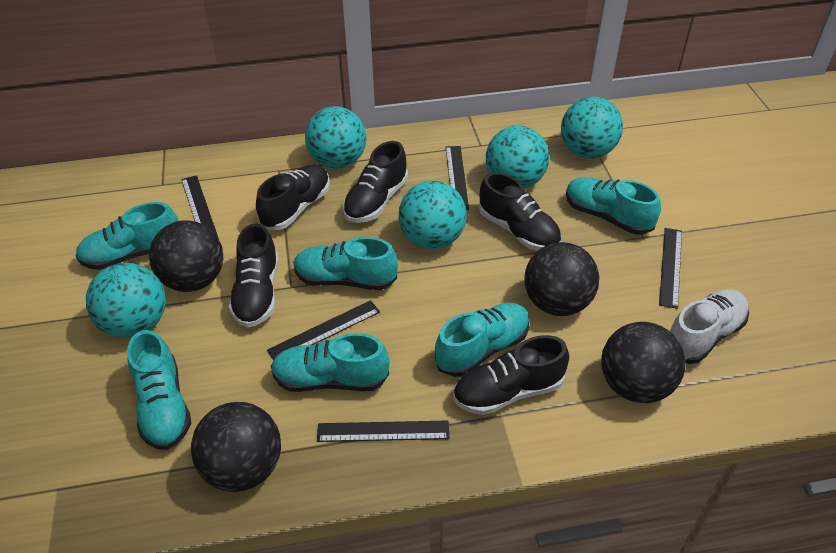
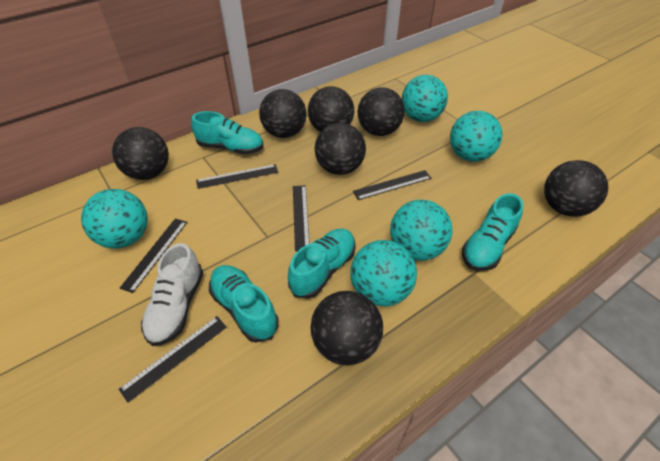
black ball: [149,221,223,292] [191,402,281,492] [524,242,599,316] [601,322,686,403] = 4 -> [112,127,169,180] [259,89,307,138] [308,86,354,132] [310,291,383,365] [315,123,366,175] [358,87,405,136] [544,160,608,217] = 7
black shoe: [229,223,278,328] [256,165,330,230] [343,141,408,223] [453,335,569,415] [479,172,561,251] = 5 -> none = 0
turquoise shoe: [76,202,179,270] [127,330,191,450] [271,333,389,392] [294,237,398,290] [435,303,530,377] [566,177,661,235] = 6 -> [191,111,263,154] [209,265,279,342] [288,229,356,299] [462,193,523,271] = 4

